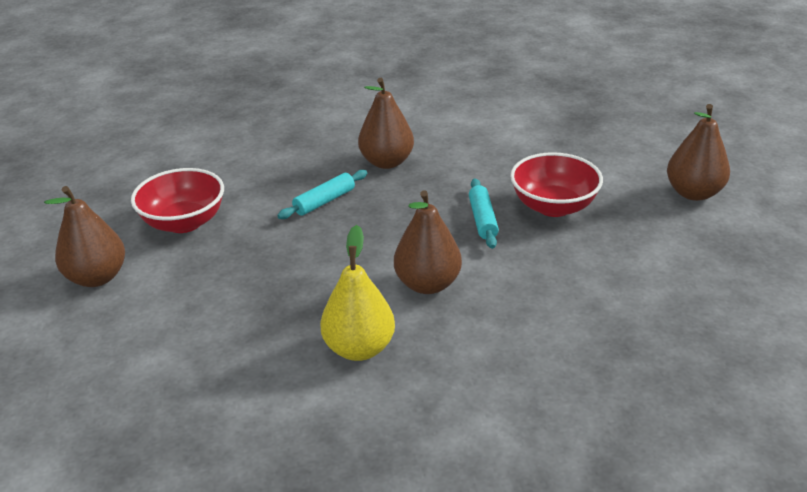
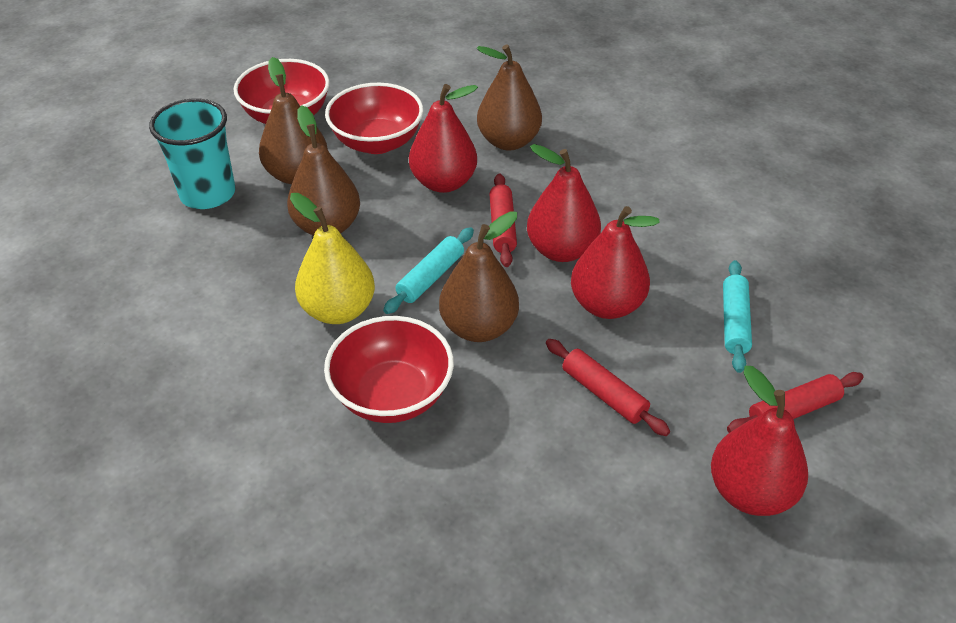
red bowl: [131,168,224,233] [510,152,603,217] = 2 -> [234,59,330,124] [324,316,454,423] [325,83,423,154] = 3
red pear: none = 0 -> [409,84,478,193] [527,144,601,262] [571,206,660,319] [711,366,808,516] = 4
red rolling pin: none = 0 -> [490,174,517,267] [546,339,670,436] [727,372,864,433] = 3
turquoise cup: none = 0 -> [149,98,235,209] = 1

